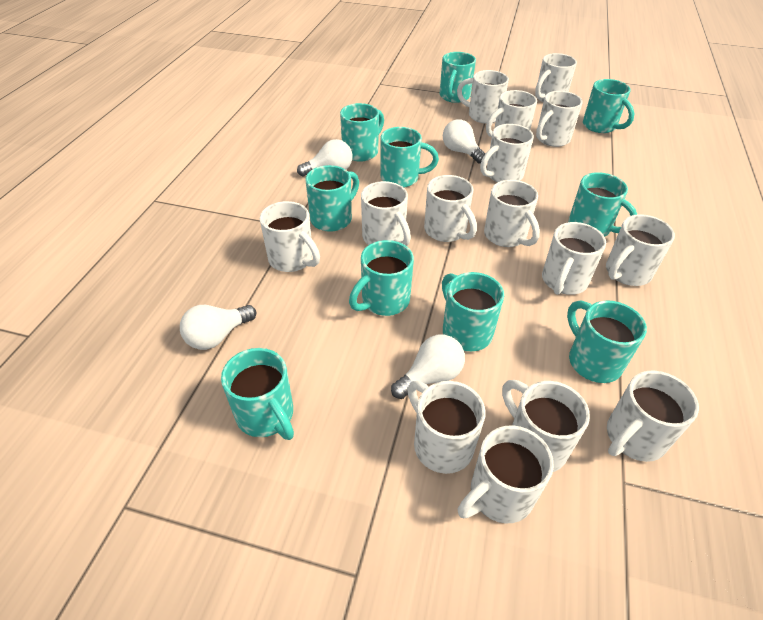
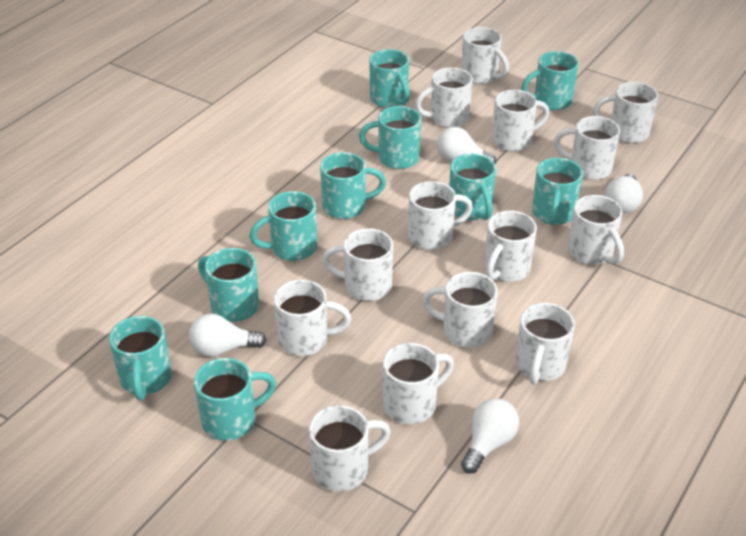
white mug: [260,201,320,272] [361,181,411,246] [407,381,486,474] [424,175,477,242] [457,70,509,124] [458,425,554,523] [480,124,534,182] [484,180,540,247] [486,90,537,137] [502,380,590,472] [535,53,577,102] [536,91,583,147] [542,222,606,295] [606,214,675,286] [607,370,699,462] = 15 -> [274,279,351,356] [309,405,391,492] [322,228,393,301] [383,343,454,424] [408,181,473,250] [415,67,473,128] [422,272,498,347] [461,27,509,84] [485,211,537,282] [492,90,549,152] [516,303,575,384] [554,116,620,180] [568,195,624,265] [593,82,658,143] = 14

